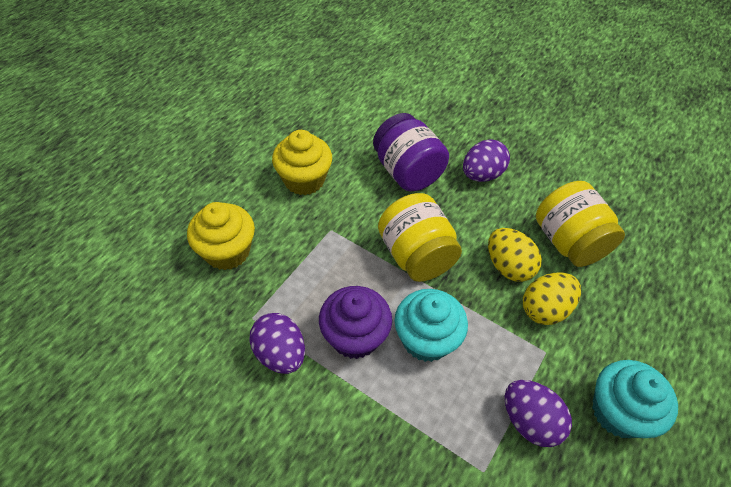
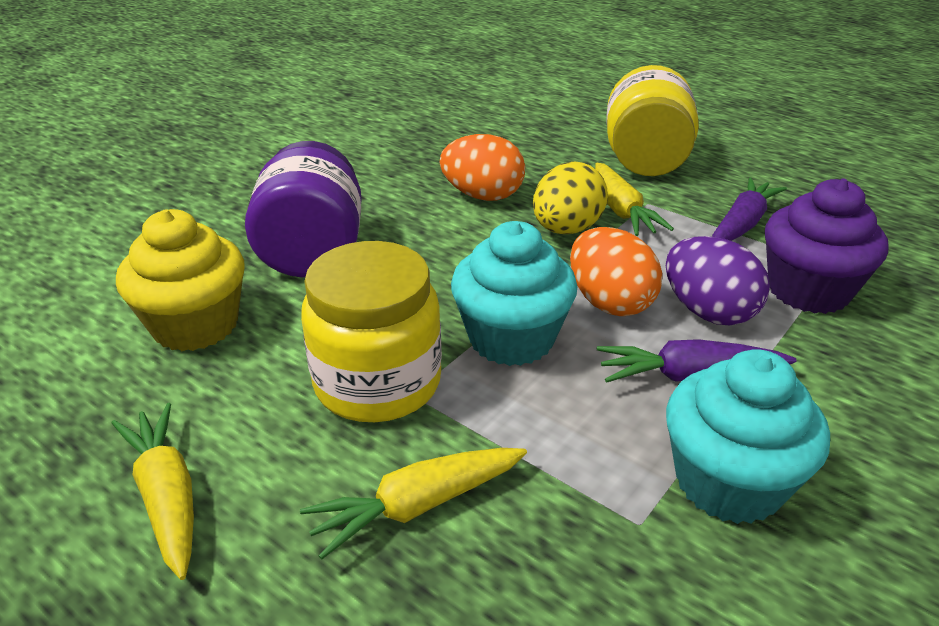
orange egg: none = 0 -> [440,134,525,201] [570,227,662,316] = 2
purple carrot: none = 0 -> [597,339,796,383] [712,178,787,241] = 2
purple egg: [249,313,305,374] [463,139,510,182] [505,380,572,447] = 3 -> [666,236,770,325] = 1
yellow carrot: none = 0 -> [111,403,194,580] [300,448,527,559] [595,163,674,236] = 3
yellow cupcake: [187,202,255,270] [272,130,332,195] = 2 -> [116,209,245,351] = 1
yellow egg: [488,228,542,282] [523,273,581,325] = 2 -> [533,162,608,234] = 1

